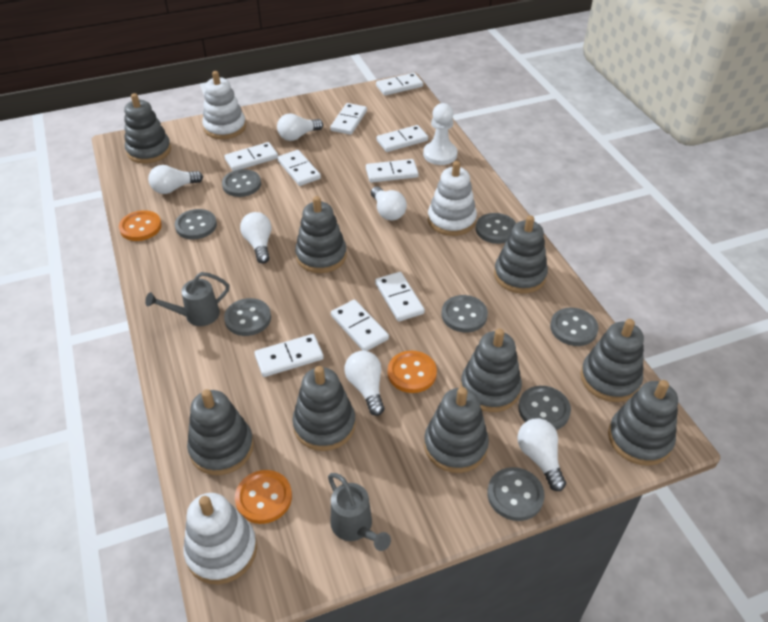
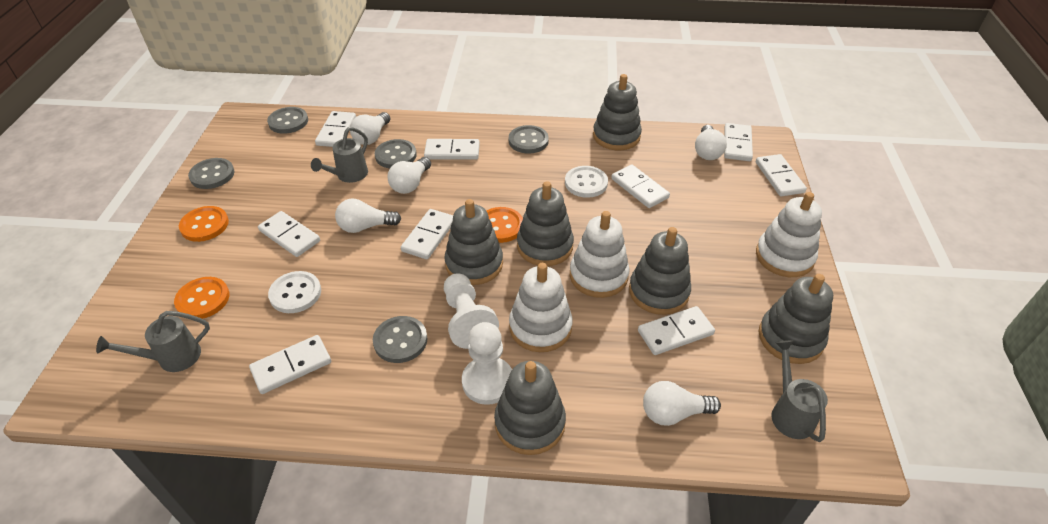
grey button: [175,209,217,240] [222,169,261,197] [224,298,271,336] [441,295,488,332] [476,213,516,244] [487,467,545,521] [518,386,571,430] [550,308,599,346] = 8 -> [188,158,234,189] [267,107,308,134] [373,316,427,363] [375,139,417,168] [509,125,549,154] = 5
grey stacking toy: [124,93,171,164] [187,389,254,475] [292,366,356,451] [295,196,347,273] [424,387,489,473] [460,329,522,412] [494,215,548,294] [581,319,644,402] [608,380,678,466] = 9 -> [444,199,503,285] [494,361,566,455] [517,181,574,266] [593,74,642,150] [629,227,691,315] [758,274,833,364] = 6
grey watering can: [145,272,230,326] [328,473,391,551] = 2 -> [96,311,210,372] [311,127,368,183] [771,340,828,442] = 3
white button: none = 0 -> [268,271,321,313] [565,166,608,198] = 2
white light bulb: [148,165,203,194] [240,212,272,264] [277,113,323,141] [344,351,384,416] [371,187,407,220] [517,418,566,491] = 6 -> [335,199,401,233] [350,112,390,145] [388,157,431,194] [643,381,721,426] [695,125,727,160] = 5
white pawn: [423,103,458,165] = 1 -> [444,273,499,349] [462,322,512,405] = 2

